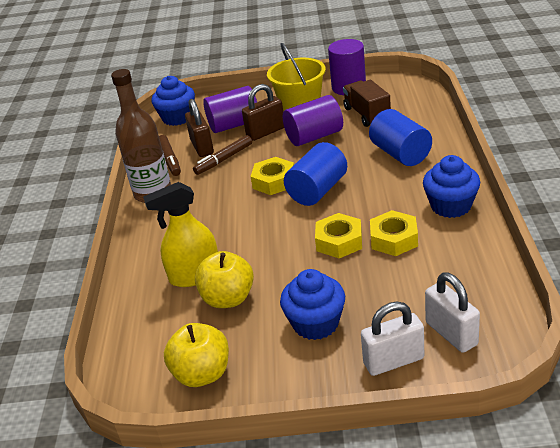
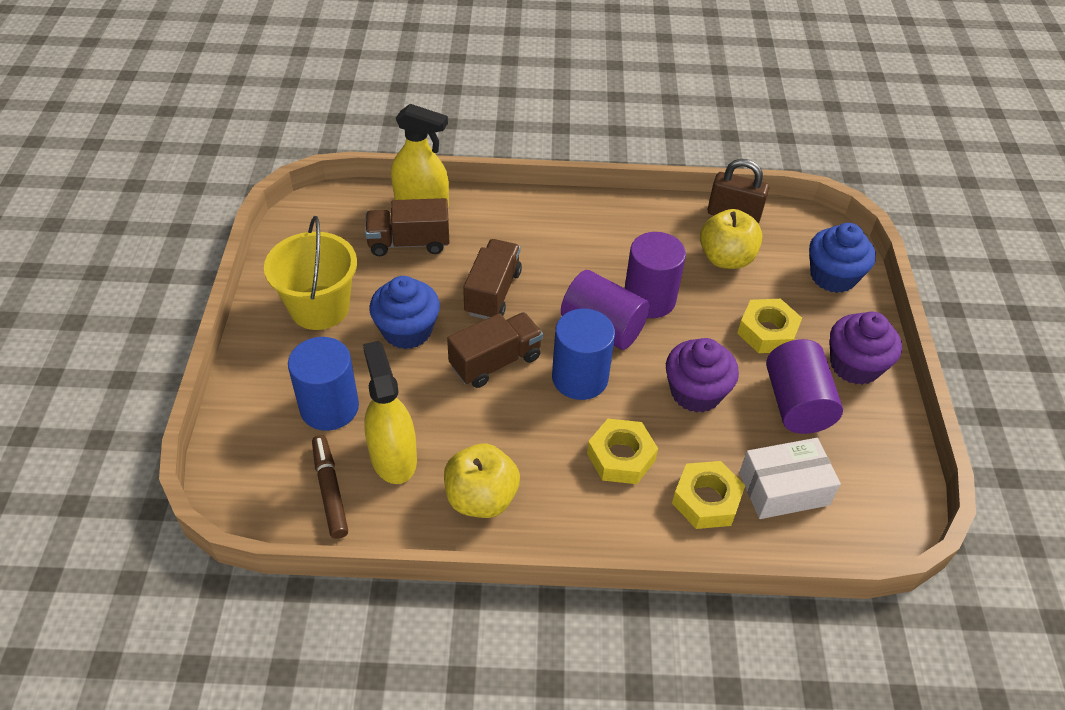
blue cupcake: [152,76,195,126] [280,269,345,340] [423,155,480,218] = 3 -> [370,276,440,349] [809,223,876,293] = 2
brown bottle: [111,69,171,203] = 1 -> none = 0
brown marker: [159,135,181,176] [193,135,252,175] = 2 -> [312,435,348,539] = 1
brown padlock: [185,99,214,157] [242,84,284,141] = 2 -> [708,159,769,224] = 1
brown truck: [343,80,391,127] = 1 -> [365,198,450,256] [447,312,543,388] [463,239,522,319] = 3
purple cupcake: none = 0 -> [666,338,739,413] [830,311,902,385] = 2
white box: none = 0 -> [739,438,841,519] = 1
white padlock: [361,301,424,376] [425,272,480,353] = 2 -> none = 0
yellow spray bottle: [143,182,218,287] = 1 -> [363,341,417,484] [391,104,449,206] = 2

